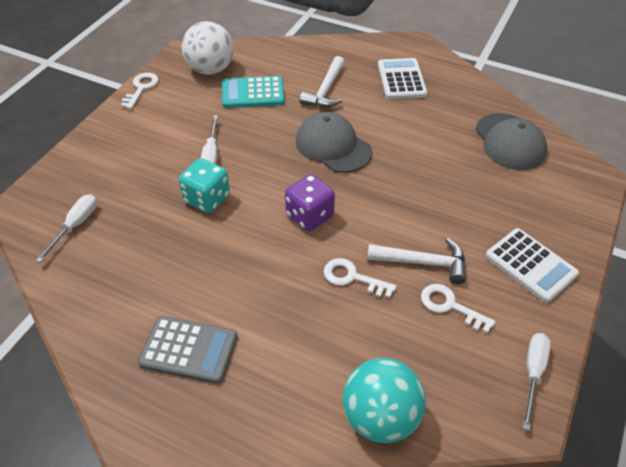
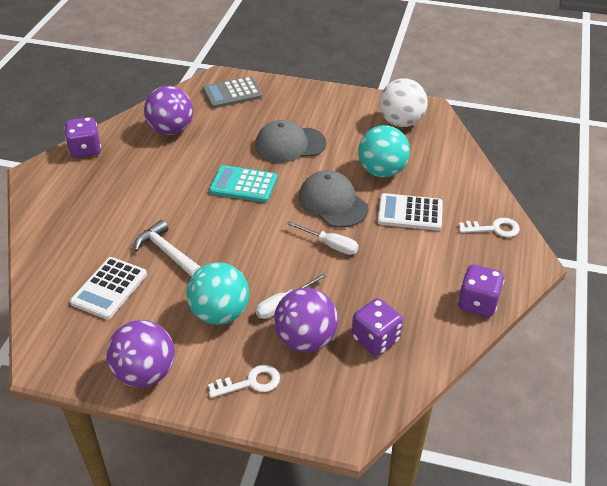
purple ball: none = 0 -> [107,320,175,387] [144,86,193,135] [274,288,338,352] = 3
purple dice: [285,174,335,231] = 1 -> [64,117,101,158] [352,298,403,356] [458,264,504,317] = 3
turquoise ball: [343,358,426,443] = 1 -> [186,262,249,325] [358,125,410,177] = 2
turquoise dice: [179,158,230,213] = 1 -> none = 0
white hammer: [300,56,345,108] [367,238,466,284] = 2 -> [134,220,201,277] = 1
white key: [121,73,159,109] [324,258,397,298] [421,284,496,334] = 3 -> [208,365,280,398] [459,218,520,237] = 2
white screwdriver: [35,194,97,262] [201,115,218,165] [523,333,551,431] = 3 -> [256,273,327,319] [286,221,358,255] = 2

